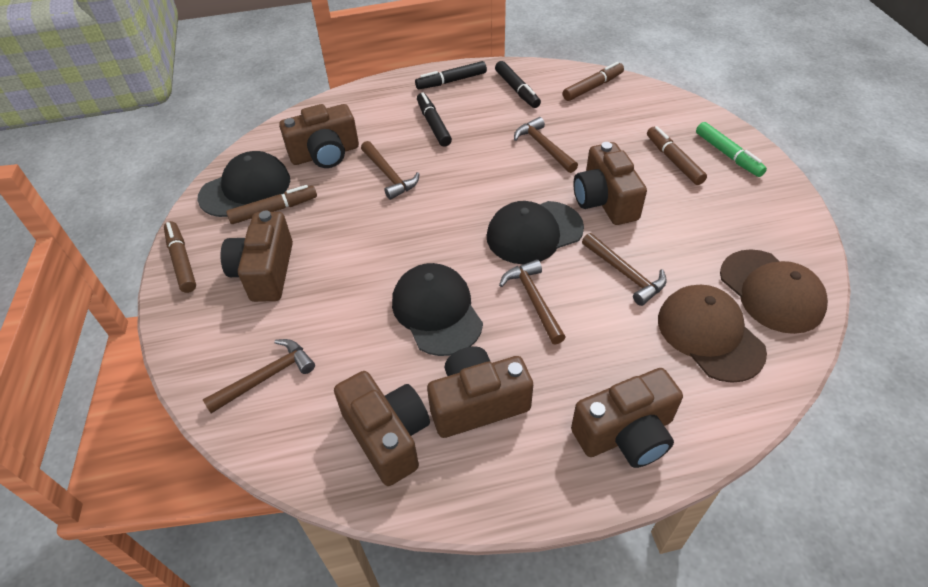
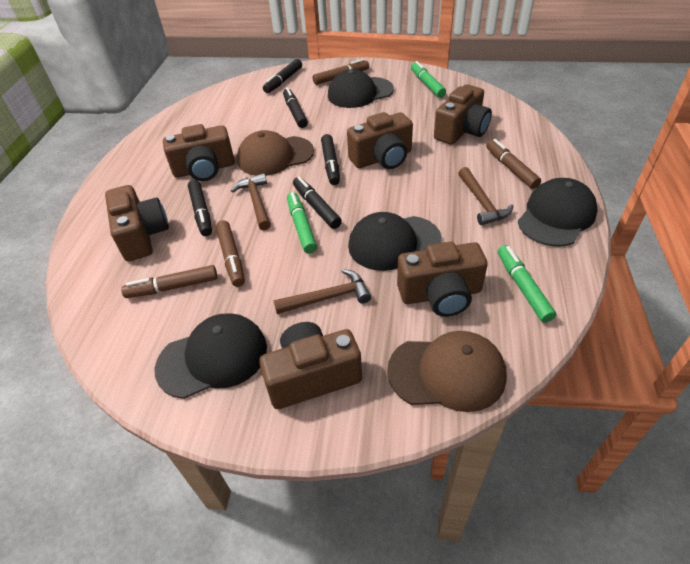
black cap: [198,151,290,217] [392,263,483,356] [487,201,584,264] = 3 -> [154,313,267,399] [328,69,394,108] [348,212,442,271] [518,178,598,247] = 4
black marker: [415,61,487,89] [417,92,452,147] [495,61,541,108] = 3 -> [188,180,212,236] [263,59,302,93] [283,87,308,128] [293,177,342,229] [321,134,340,185] = 5
brown hammer: [202,339,315,413] [361,141,420,200] [499,259,566,344] [514,117,578,173] [582,233,667,306] = 5 -> [231,173,271,230] [273,269,371,314] [458,167,513,225] = 3
green marker: [696,122,767,177] = 1 -> [287,192,317,254] [411,61,446,98] [498,245,556,323] = 3

